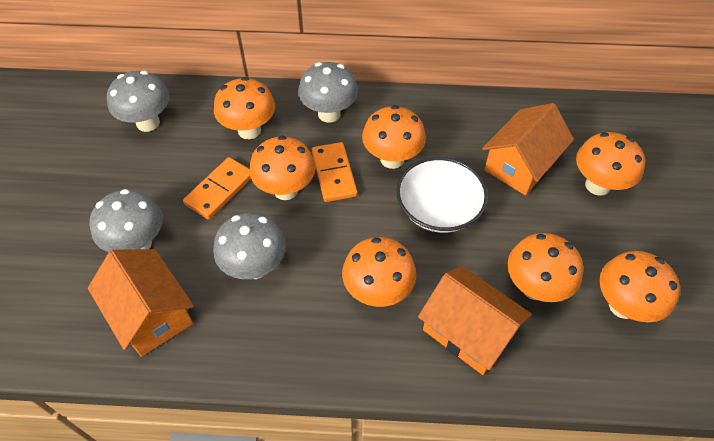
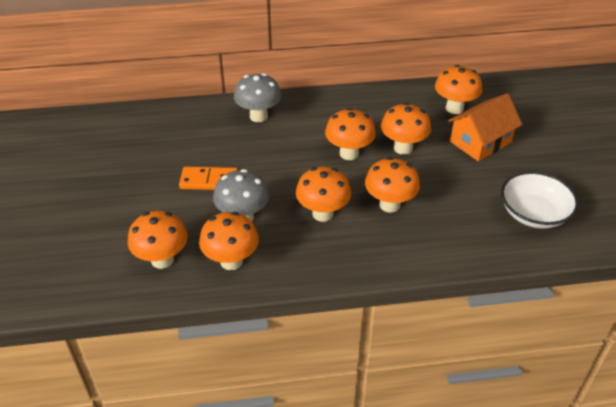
grey mushroom: [89,189,163,252] [107,71,170,132] [213,213,286,279] [298,62,358,123] = 4 -> [213,169,269,221] [234,73,281,122] = 2
orange domino: [183,157,251,220] [312,142,357,202] = 2 -> [179,167,238,190] = 1
orange house: [88,249,194,357] [418,266,532,375] [482,103,574,195] = 3 -> [448,94,522,161] = 1

